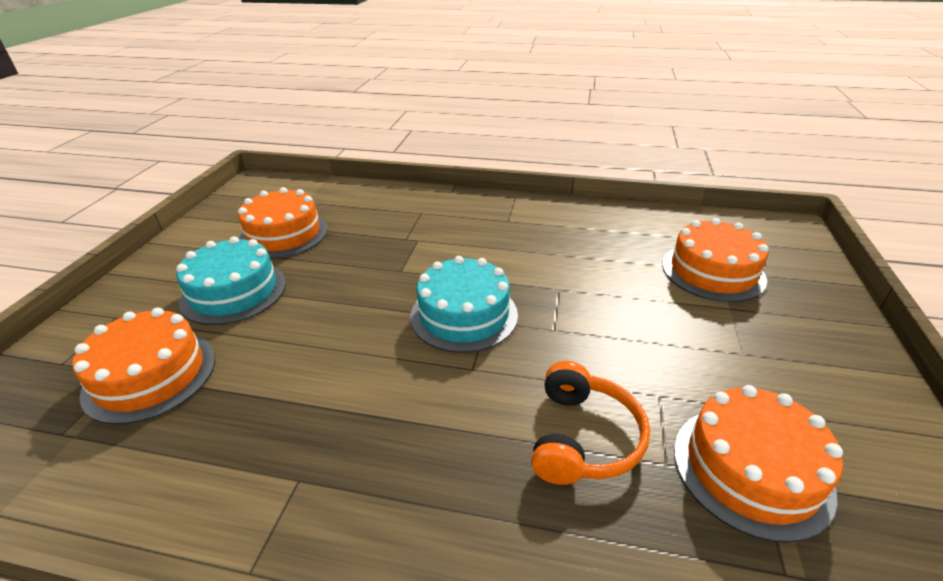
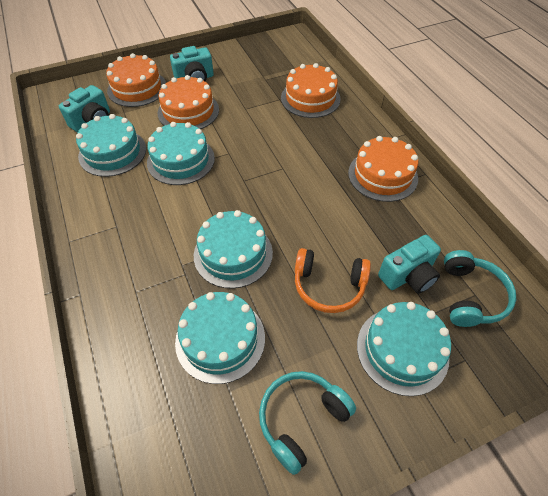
turquoise cake: [176,236,286,325] [410,256,518,353] = 2 -> [76,114,146,177] [147,122,215,185] [175,292,265,384] [194,210,273,289] [357,302,451,396] = 5
turquoise camera: none = 0 -> [59,85,110,132] [170,46,214,81] [378,235,441,294] = 3
turquoise headphones: none = 0 -> [259,371,356,475] [444,250,516,327] = 2

